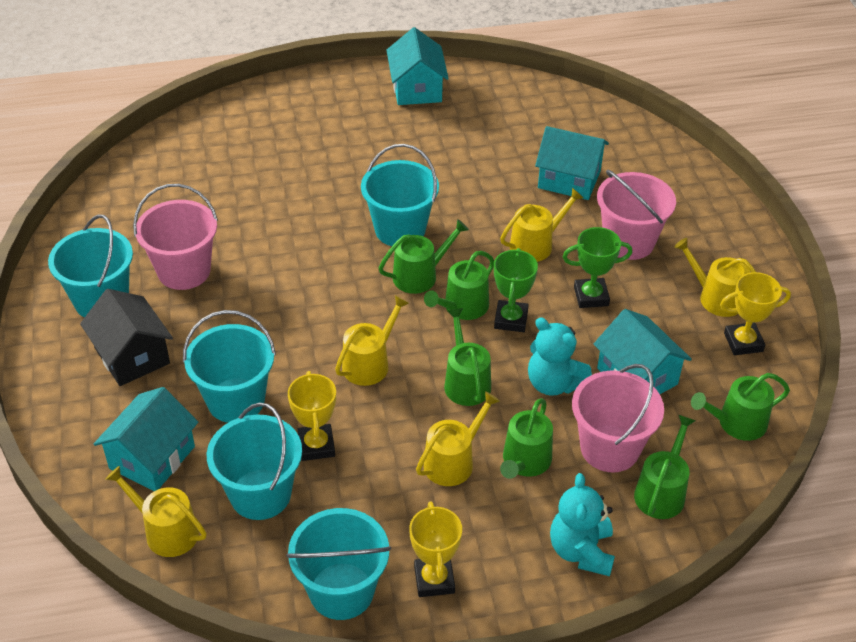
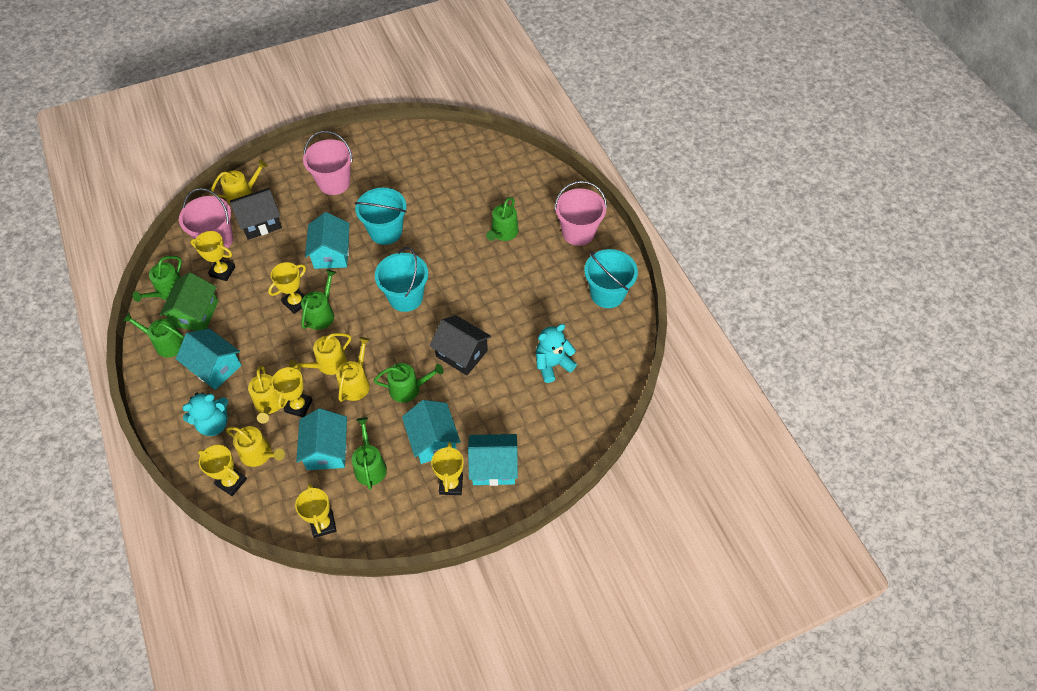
black house: [80,289,173,386] = 1 -> [230,188,282,240] [430,315,492,375] = 2
green house: none = 0 -> [160,272,218,331] = 1
green trophy: [494,248,538,332] [563,227,632,308] = 2 -> none = 0
turquoise bucket: [48,214,133,318] [183,310,276,423] [207,402,302,520] [286,508,391,620] [361,144,439,246] = 5 -> [354,188,407,245] [375,247,428,312] [584,249,638,308] = 3
turquoise house: [94,387,198,491] [387,27,449,105] [535,126,609,200] [594,309,692,394] = 4 -> [176,329,241,390] [296,408,347,470] [305,212,350,269] [402,400,461,464] [468,434,518,486] = 5
yellow trophy: [288,371,336,461] [409,501,462,597] [720,272,791,355] = 3 -> [191,231,235,281] [198,445,247,496] [268,262,306,314] [271,364,312,417] [295,483,336,538] [431,442,464,495] = 6

